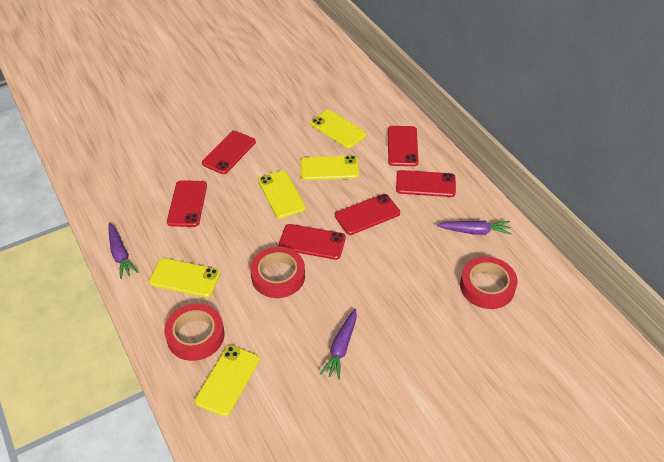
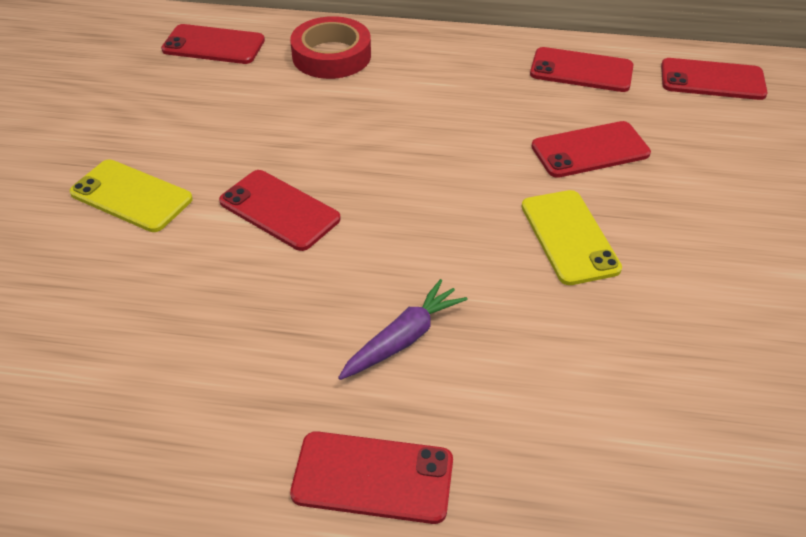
purple carrot: [109,223,138,279] [320,309,357,380] [437,220,512,235] = 3 -> [338,279,468,380] = 1
red tape: [164,304,225,361] [250,247,305,298] [460,257,518,309] = 3 -> [290,16,371,79] = 1
yellow phone: [149,258,220,297] [195,345,260,417] [258,170,306,219] [300,156,359,180] [310,110,366,148] = 5 -> [69,159,193,232] [522,190,622,285] = 2

